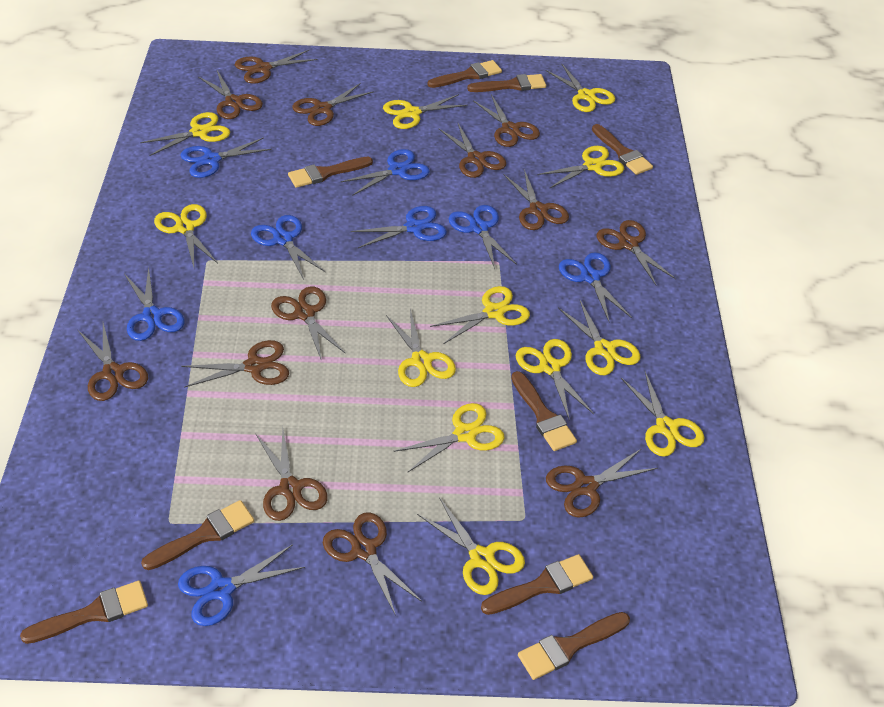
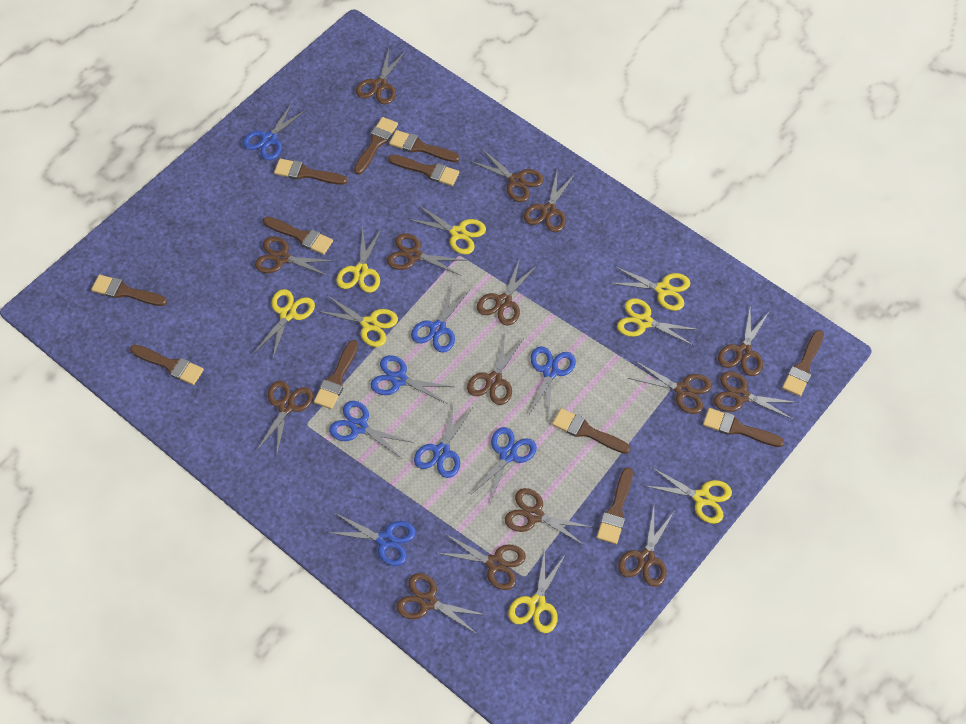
brown brush: [20,581,148,644] [141,500,254,570] [288,157,373,188] [427,60,502,88] [467,74,546,92] [481,554,593,615] [511,371,577,451] [518,612,630,680] [592,124,653,175] = 9 -> [91,275,167,306] [130,345,204,385] [263,217,333,255] [274,159,348,185] [314,340,358,409] [354,117,398,175] [388,155,459,186] [389,130,460,162] [552,408,631,454] [597,467,633,544] [703,408,784,447] [782,330,824,396] = 12
brown scissors: [78,323,148,401] [181,340,289,388] [198,70,263,119] [235,50,317,84] [256,428,328,521] [271,286,346,361] [292,83,374,126] [323,512,422,616] [439,122,506,178] [473,94,540,147] [504,169,569,230] [546,448,658,518] [596,220,676,285] = 13 -> [255,236,334,276] [256,381,313,454] [356,49,406,104] [387,233,467,276] [396,573,486,634] [437,533,526,590] [467,334,523,405] [470,149,544,202] [477,258,536,325] [505,488,591,546] [524,172,575,232] [618,507,674,587] [628,361,712,414] [714,371,799,420] [718,309,770,376] = 15
yellow scissors: [140,112,230,156] [154,204,218,267] [383,94,468,129] [386,309,456,387] [394,403,505,473] [417,497,525,595] [430,286,530,344] [516,339,594,421] [538,146,624,189] [545,64,615,112] [558,299,640,375] [621,372,704,457] = 12 -> [254,289,315,358] [317,295,398,347] [336,227,382,293] [408,205,486,255] [508,549,566,633] [610,267,690,311] [617,298,699,346] [645,467,732,524] = 8

